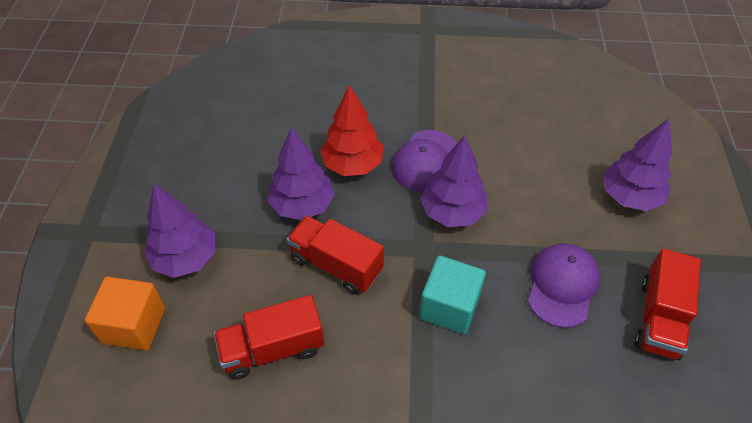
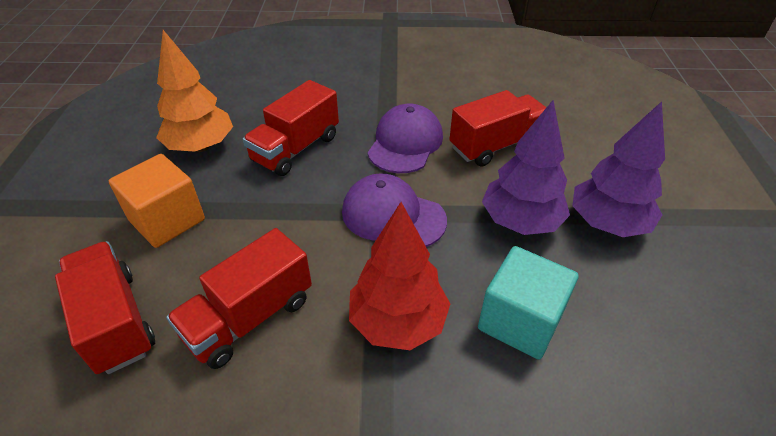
orange tree: none = 0 -> [156,30,233,152] = 1
purple tree: [144,184,215,278] [268,127,335,220] [421,135,487,227] [603,119,672,211] = 4 -> [482,100,570,235] [572,101,665,237] = 2
red truck: [214,295,324,380] [286,216,384,294] [634,249,701,360] = 3 -> [55,241,155,374] [166,228,312,369] [243,80,339,176] [450,90,547,167] = 4

